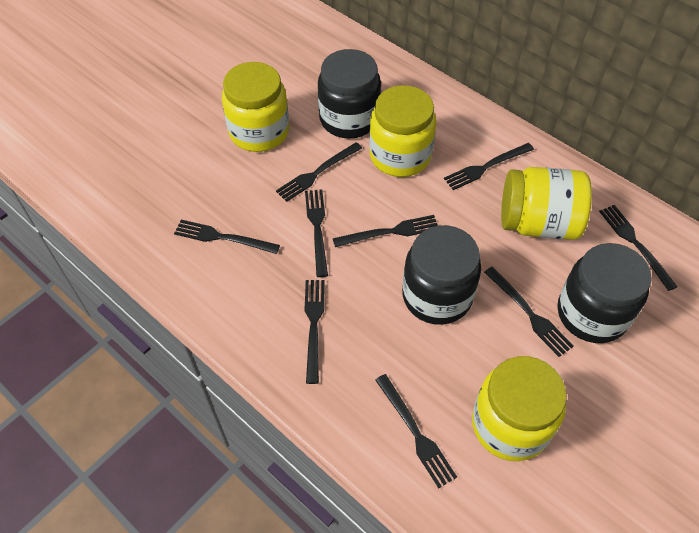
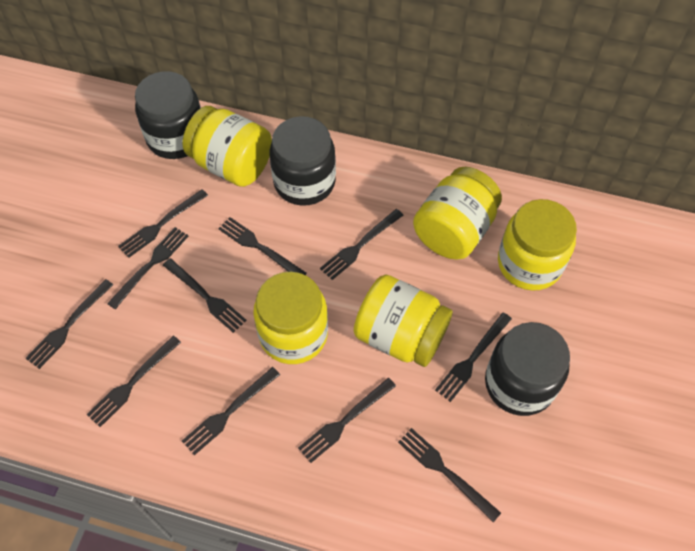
black fork: [174,220,280,254] [276,142,362,202] [305,189,328,277] [305,280,325,384] [333,215,438,247] [375,374,457,488] [444,143,534,190] [484,267,574,357] [599,205,678,291] = 9 -> [25,279,113,369] [86,336,181,427] [107,227,188,309] [118,189,208,258] [163,258,247,333] [182,367,280,455] [218,217,307,275] [298,378,396,463] [320,209,403,280] [398,428,501,522] [435,312,512,402] = 11
yellow jar: [222,62,289,152] [369,85,436,177] [472,356,567,461] [501,167,592,240] = 4 -> [183,106,272,187] [253,272,328,364] [354,274,452,367] [413,167,502,259] [498,199,577,291] = 5

